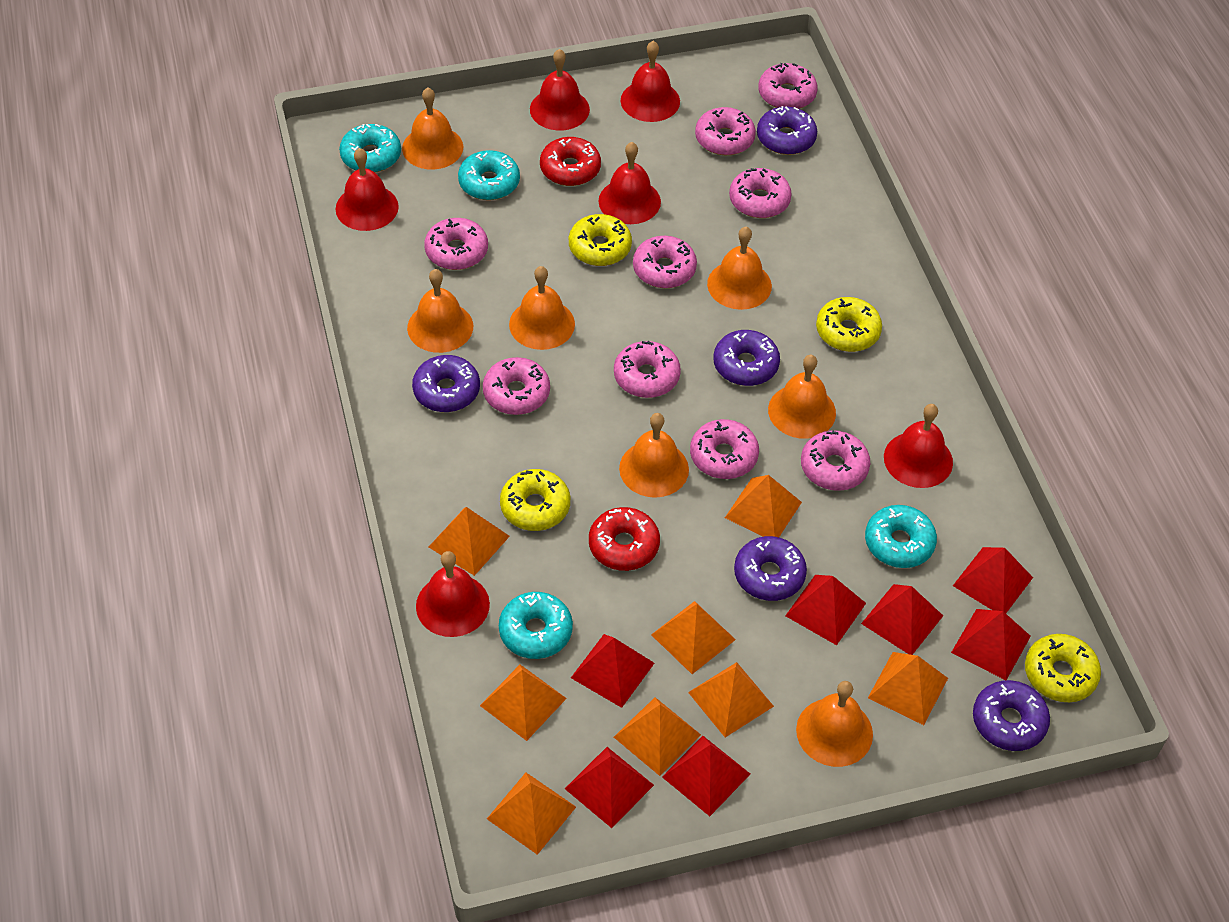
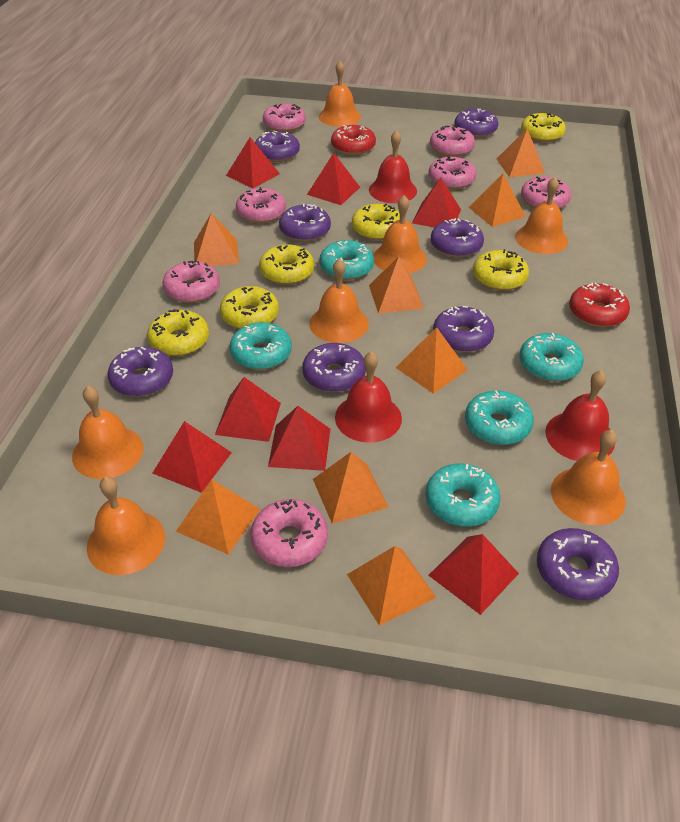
pink donut: [424,218,488,270] [483,357,550,415] [614,341,681,398] [633,236,697,288] [690,419,759,479] [695,107,756,155] [729,168,792,218] [758,63,818,109] [801,430,870,491] = 9 -> [162,260,220,303] [236,187,286,223] [251,499,328,567] [263,104,306,132] [428,156,476,189] [430,126,475,157] [521,177,571,209] = 7
purple donut: [412,355,480,412] [713,330,780,386] [734,536,807,601] [757,106,817,155] [973,680,1050,751] = 5 -> [108,347,173,397] [255,131,300,162] [279,204,331,242] [302,343,366,392] [431,218,484,257] [433,306,494,352] [455,109,498,138] [537,528,619,600] = 8
red bell: [335,148,399,231] [416,551,490,637] [530,49,590,130] [598,142,661,224] [621,41,680,122] [884,404,953,488] = 6 -> [335,351,402,443] [369,130,417,203] [545,370,615,461] = 3
turquoise donut: [339,124,401,172] [458,150,520,200] [499,592,573,659] [865,505,937,568] = 4 -> [230,322,292,370] [319,240,374,280] [426,463,500,527] [465,390,534,445] [519,333,584,381] = 5
yellow donut: [500,469,570,531] [569,214,632,266] [816,297,882,352] [1025,634,1101,702] = 4 -> [147,309,209,356] [220,286,279,329] [259,244,314,285] [352,204,400,240] [473,249,529,291] [521,113,566,142] = 6

